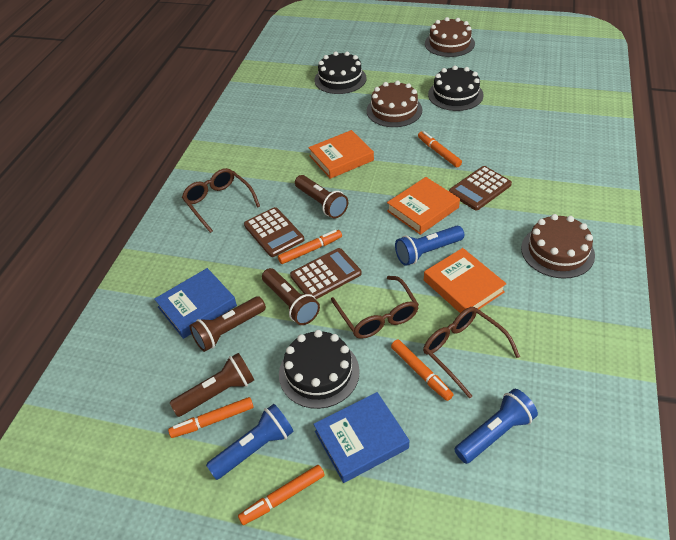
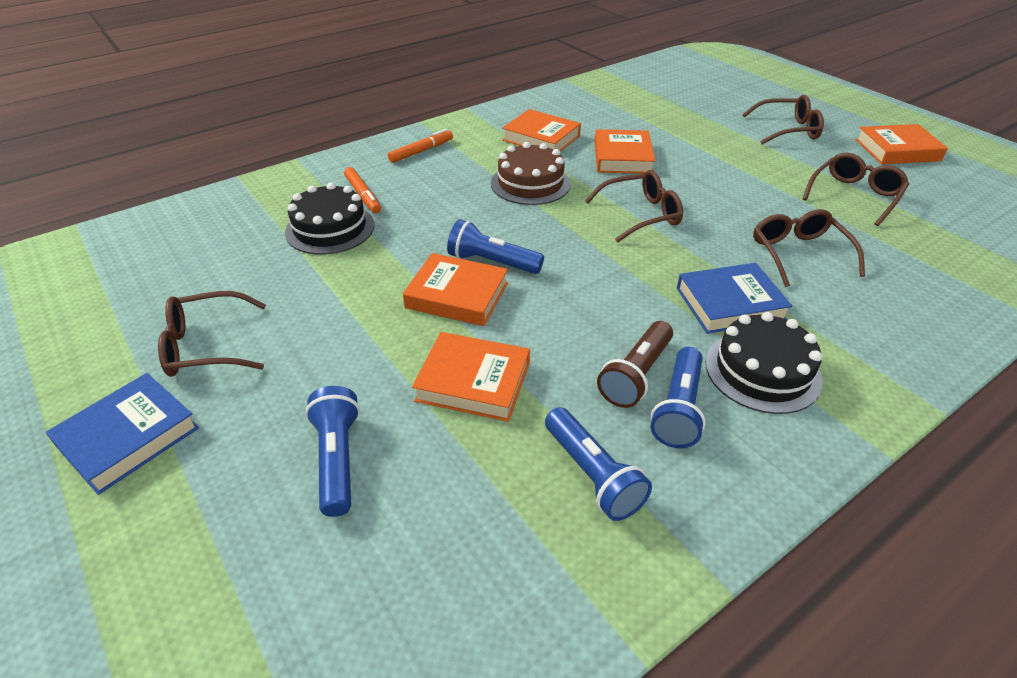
black cake: [279,330,360,409] [314,51,366,94] [428,65,484,111] = 3 -> [285,183,375,255] [705,312,823,414] = 2
blue flashlight: [206,404,294,480] [395,226,464,266] [454,389,538,464] = 3 -> [305,386,360,517] [447,219,544,274] [545,407,652,521] [651,347,706,448] = 4
brown cake: [367,81,422,127] [425,17,475,57] [521,214,595,279] = 3 -> [491,142,571,205] = 1
brown calculator: [244,207,304,257] [290,248,361,299] [449,166,512,210] = 3 -> none = 0
brown flashlight: [170,353,254,417] [190,296,266,352] [262,268,320,325] [295,175,348,218] = 4 -> [597,321,673,408] = 1
brown glasses: [182,168,260,233] [331,276,419,339] [423,307,520,398] = 3 -> [158,291,266,377] [585,170,683,242] [743,95,824,144] [753,209,865,287] [803,153,909,226] = 5
orange book: [308,130,374,179] [387,177,460,235] [424,248,507,313] = 3 -> [403,253,508,326] [412,332,530,422] [502,109,581,152] [595,129,655,174] [855,124,948,164] = 5
orange marker: [168,397,254,438] [238,465,325,525] [278,230,342,264] [391,339,453,401] [418,131,462,167] = 5 -> [344,167,381,213] [388,129,453,163] = 2

